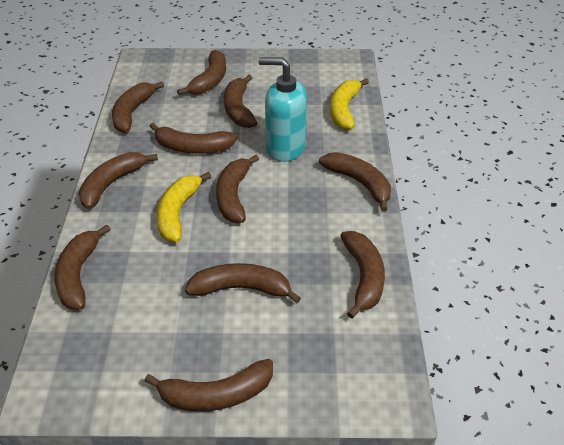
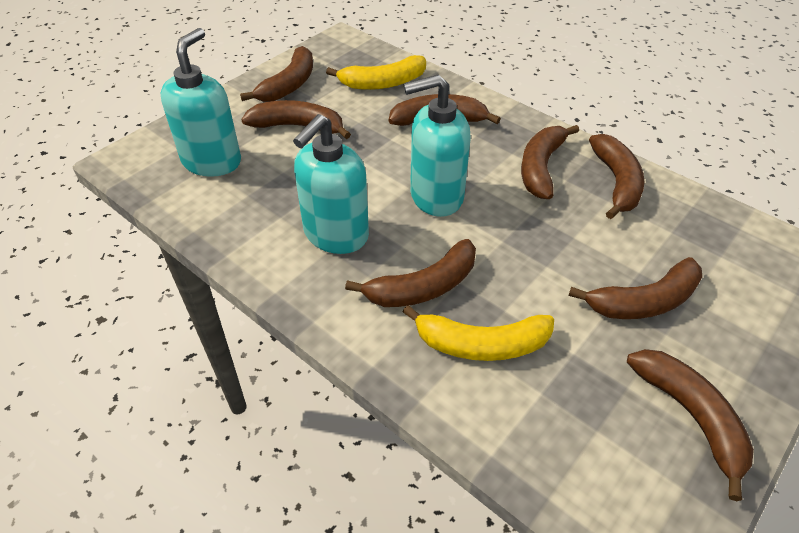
brown banana: [54,225,111,310] [79,152,158,209] [112,82,164,133] [145,359,273,411] [149,123,237,154] [177,50,226,95] [185,263,301,303] [216,155,259,223] [224,75,257,128] [319,152,391,212] [340,231,385,319] = 11 -> [240,46,313,102] [241,100,351,139] [345,239,476,307] [389,94,501,126] [521,125,579,199] [568,257,702,319] [589,134,645,219] [627,349,754,501] = 8
turquoise soap dispenser: [259,57,307,162] = 1 -> [160,28,241,177] [293,114,369,254] [404,74,471,217] = 3

